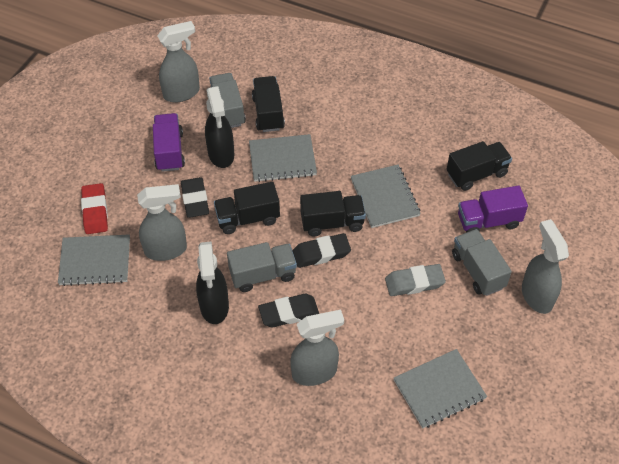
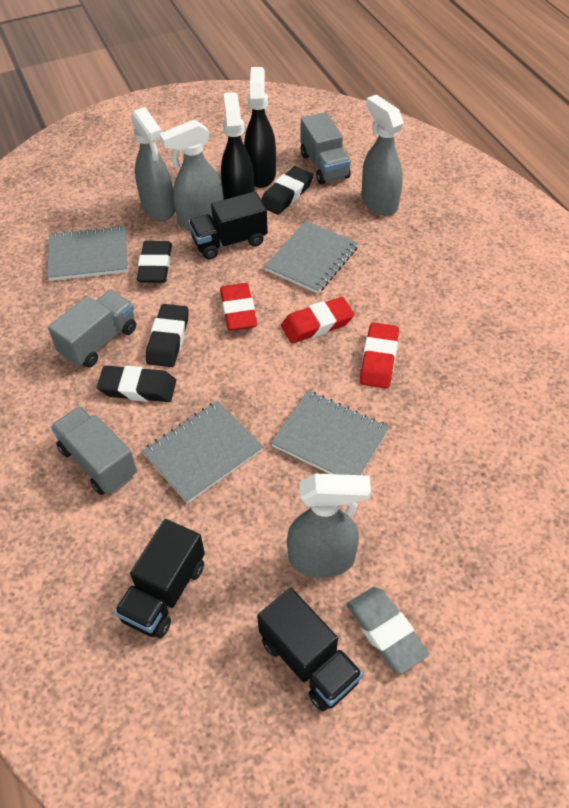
black eraser: [181,177,209,218] [258,294,319,327] [293,233,351,268] = 3 -> [97,365,176,402] [137,241,172,283] [146,304,189,367] [261,166,313,215] = 4
black truck: [214,182,280,234] [252,76,285,132] [300,191,366,237] [447,141,512,191] = 4 -> [114,519,205,638] [188,192,268,260] [257,588,363,711] = 3
purple truck: [153,113,185,172] [458,185,528,233] = 2 -> none = 0
red eraser: [81,183,108,234] = 1 -> [220,283,257,331] [281,297,354,343] [360,322,399,389] = 3

